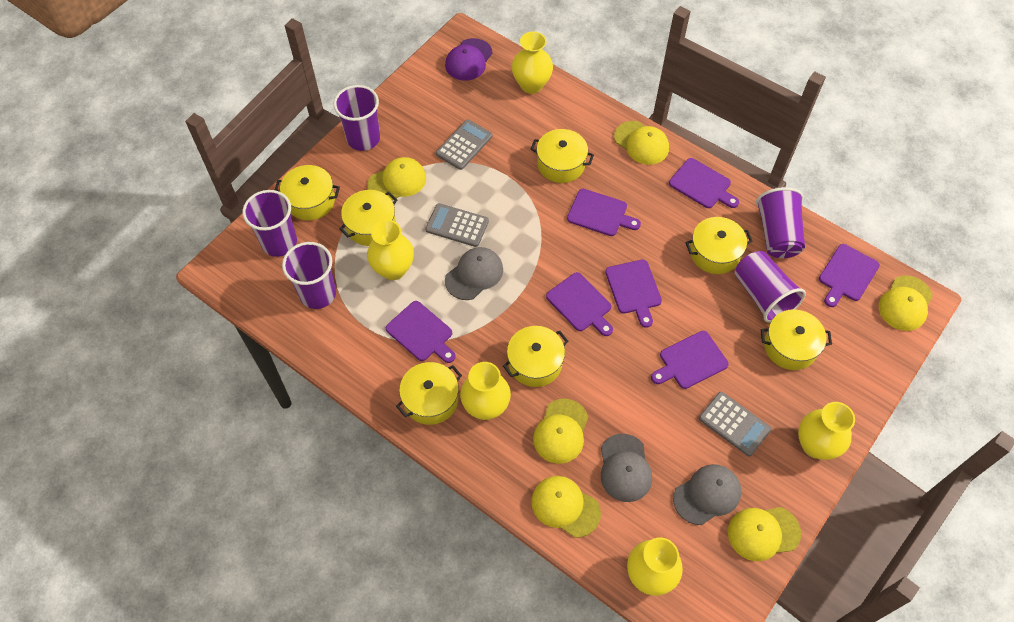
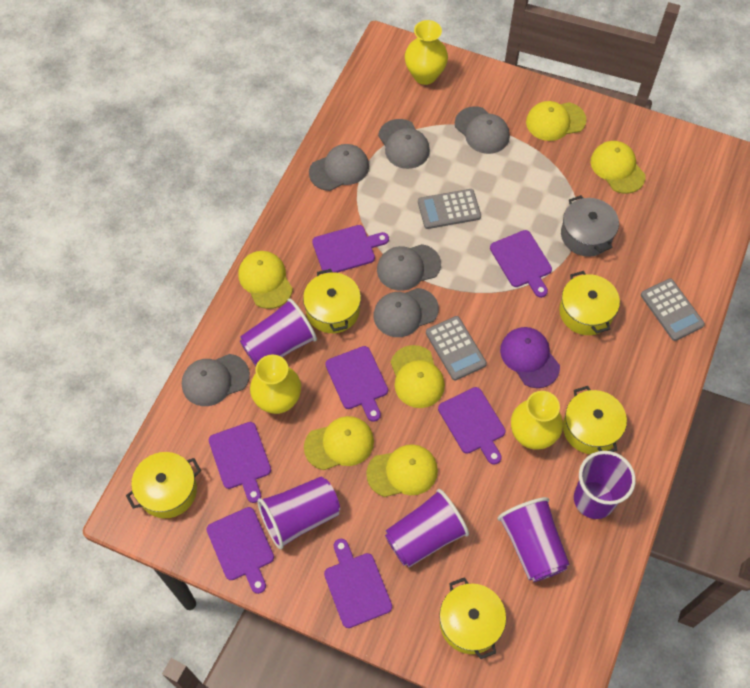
grey cap: [445,247,503,300] [601,434,652,502] [673,464,741,525] = 3 -> [182,354,250,406] [309,144,369,191] [374,288,439,337] [377,244,441,291] [378,119,430,169] [455,106,510,154] = 6
grey pot: none = 0 -> [561,195,619,257] = 1
yellow pot: [275,165,340,220] [339,190,397,246] [396,362,462,425] [503,326,568,387] [531,129,594,183] [685,217,753,274] [761,309,832,370] = 7 -> [126,452,201,518] [303,269,361,333] [439,577,506,659] [559,271,620,335] [563,386,627,454] = 5
yellow vase: [367,220,414,280] [460,362,511,420] [511,31,553,94] [627,538,683,596] [798,402,855,460] = 5 -> [250,355,301,414] [405,20,448,85] [511,391,563,450] = 3

